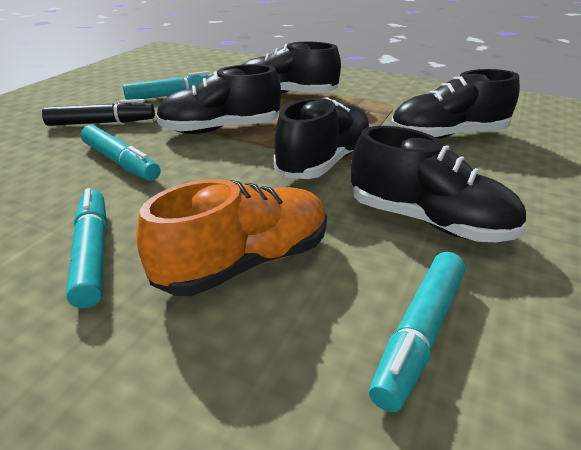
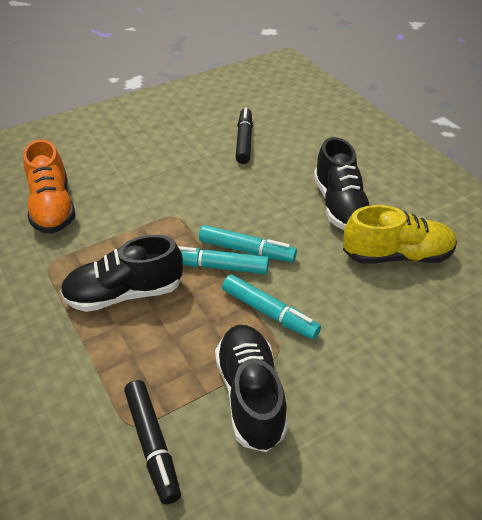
black marker: [42,99,155,126] = 1 -> [124,380,181,505] [236,107,253,164] = 2
black shoe: [156,64,281,134] [242,42,341,94] [274,97,370,179] [351,126,527,242] [391,69,520,139] = 5 -> [60,235,183,312] [215,325,288,452] [314,137,370,230] = 3
turquoise marker: [66,188,107,308] [81,125,161,181] [123,71,211,100] [369,252,465,412] = 4 -> [178,246,269,274] [199,225,297,262] [222,275,321,339] = 3
yellow shoe: none = 0 -> [343,205,457,264] = 1

